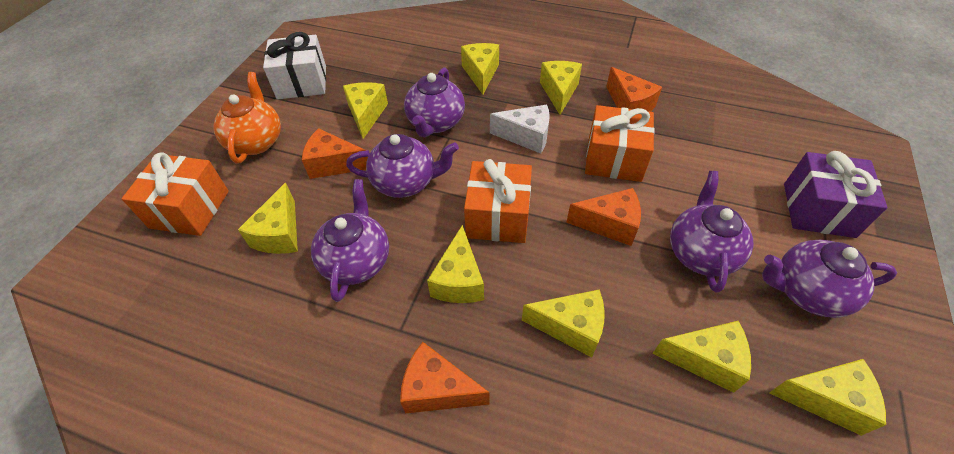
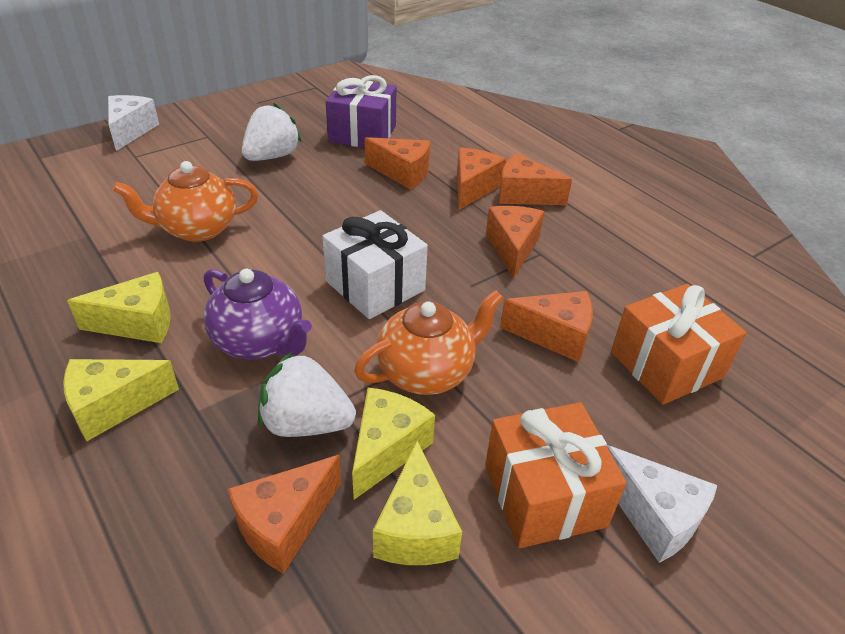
orange cheese: [302,128,368,179] [400,342,490,414] [566,188,641,246] [606,67,662,112] = 4 -> [227,455,342,574] [365,137,430,189] [457,148,506,210] [486,206,544,279] [499,153,572,205] [500,291,593,362] = 6
orange gift: [122,152,229,236] [464,159,532,243] [585,105,655,182] = 3 -> [485,402,627,548] [611,284,746,405] = 2
orange teapot: [213,72,281,163] = 1 -> [112,161,258,242] [354,290,504,395] = 2
purple teapot: [311,179,389,302] [346,134,459,198] [404,67,465,138] [670,171,754,293] [762,240,897,318] = 5 -> [203,269,312,359] = 1
white cheese: [490,105,550,153] = 1 -> [108,95,159,151] [607,445,717,563] = 2
white strawberry: none = 0 -> [242,103,302,161] [258,352,356,437] = 2
yellow cheese: [238,183,298,254] [343,82,388,139] [427,225,484,303] [461,43,499,95] [522,289,605,358] [540,61,582,115] [652,321,751,393] [769,359,886,436] = 8 -> [63,359,179,441] [67,272,170,343] [352,388,435,500] [373,441,462,565] = 4

